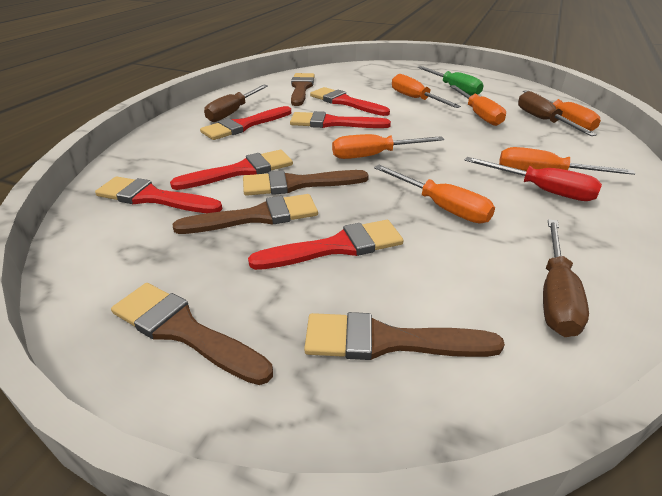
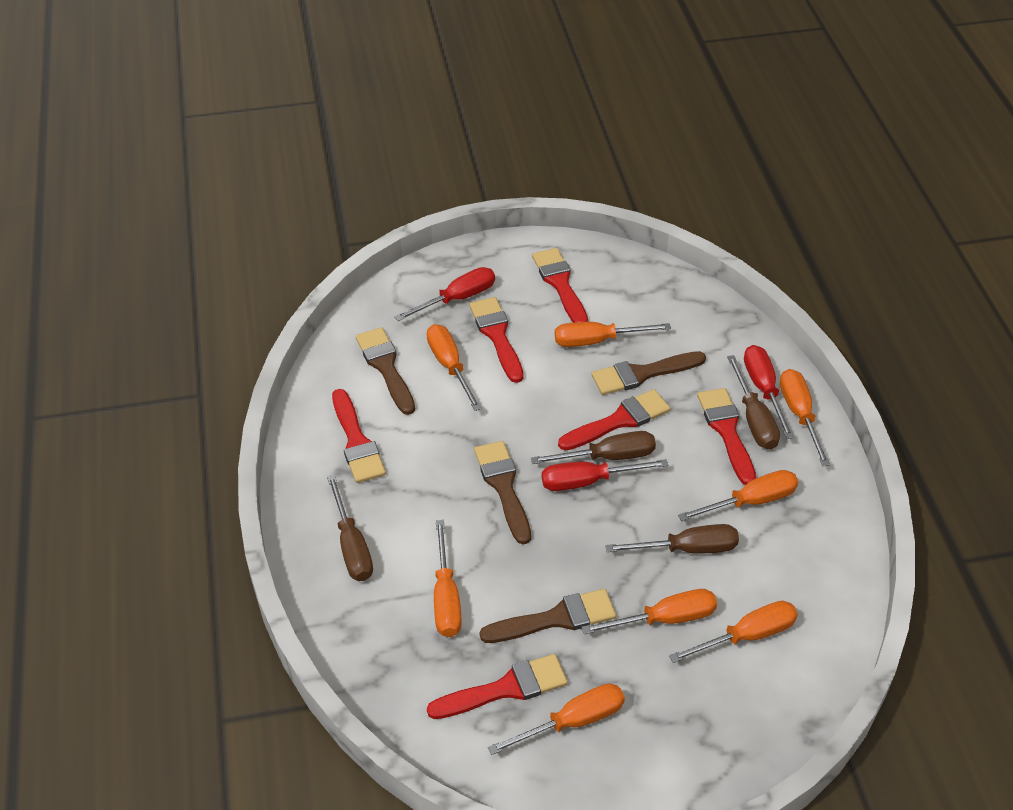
brown brush: [111,283,273,385] [173,194,318,234] [243,170,369,196] [291,73,315,106] [304,312,505,360] = 5 -> [356,327,415,415] [474,441,531,544] [480,589,616,643] [591,351,706,395] = 4
brown screwdriver: [204,85,268,122] [518,91,597,136] [543,219,589,337] = 3 -> [327,475,373,581] [531,431,656,464] [605,524,739,554] [727,355,780,450] = 4
green screwdriver: [418,66,484,96] = 1 -> none = 0
orange screwdriver: [332,134,444,159] [374,165,495,223] [392,74,461,108] [450,85,506,126] [499,147,635,175] [523,90,601,131] = 6 -> [427,324,482,411] [434,520,462,637] [488,683,625,755] [555,322,671,347] [581,589,717,634] [669,601,798,663] [678,470,798,521] [780,369,830,466] = 8
red screwdriver: [464,157,602,201] = 1 -> [394,267,495,321] [542,459,668,491] [744,345,794,439] = 3

